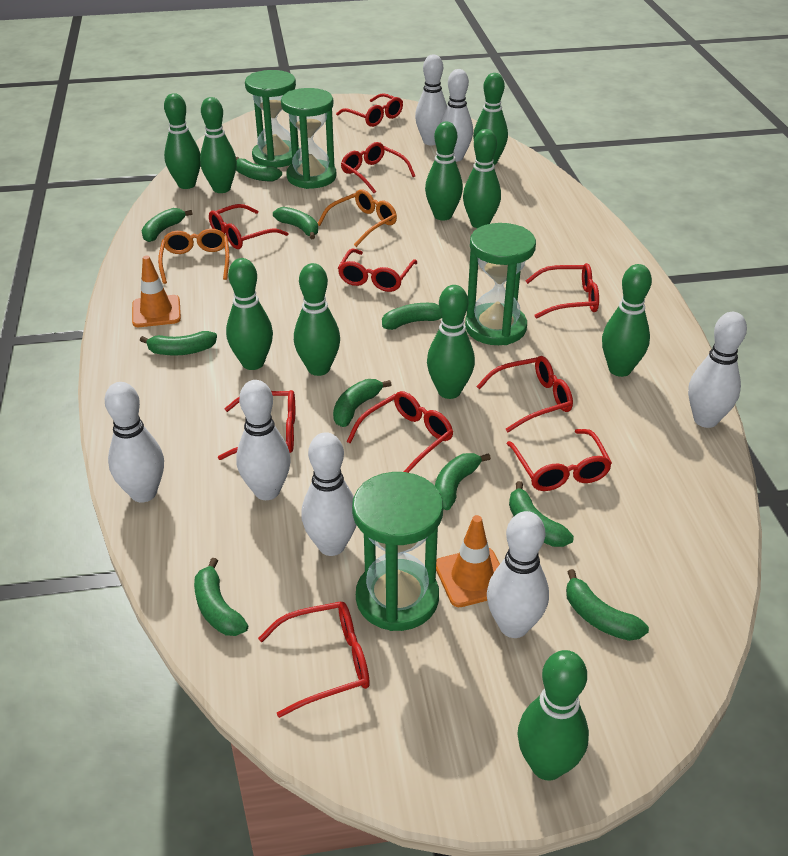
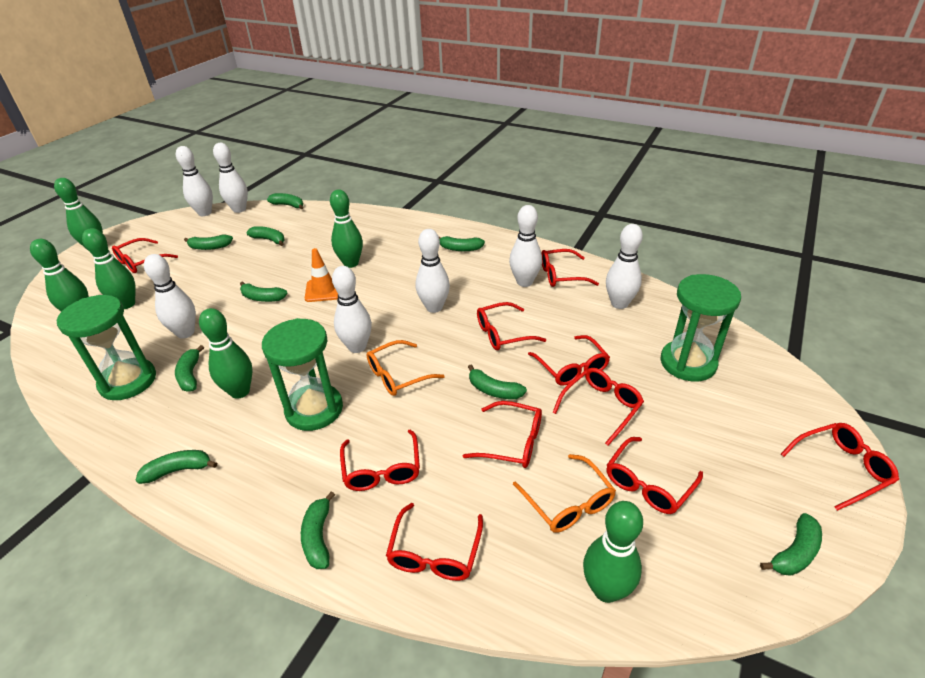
green bowling pin: [164,93,201,189] [200,97,237,193] [226,258,273,370] [294,263,340,376] [425,122,463,220] [427,285,475,399] [463,129,501,228] [473,73,508,165] [518,650,589,781] [602,264,652,377] = 10 -> [30,239,89,312] [54,178,103,248] [82,228,136,309] [199,308,253,399] [330,189,363,268] [583,501,643,603] = 6
green hourglass: [245,70,300,167] [281,88,336,189] [352,472,443,631] [465,223,536,345] = 4 -> [57,295,156,400] [262,318,343,431] [660,274,741,381] = 3
orange traffic cone: [132,256,181,327] [436,515,500,607] = 2 -> [305,248,338,302] = 1

